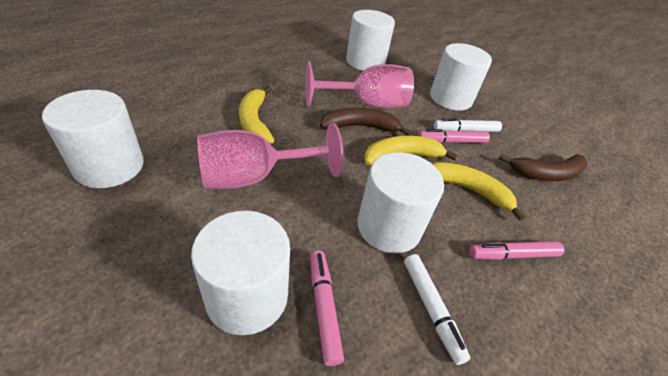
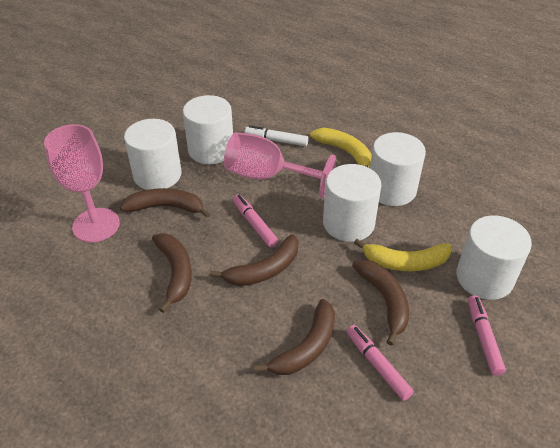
brown banana: [320,107,411,136] [499,154,587,181] = 2 -> [120,188,210,218] [152,233,192,313] [210,234,298,286] [254,299,335,375] [352,260,409,345] = 5
white marker: [404,254,470,365] [434,118,502,132] = 2 -> [244,125,309,146] = 1
yellow banana: [239,86,274,144] [364,136,457,165] [432,162,525,221] = 3 -> [310,128,371,168] [354,239,452,271] = 2

